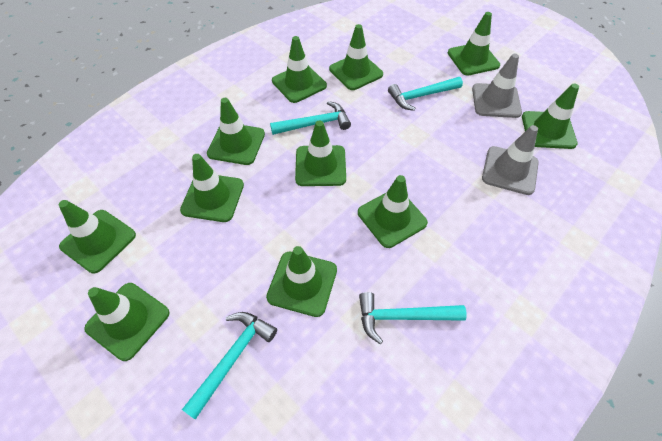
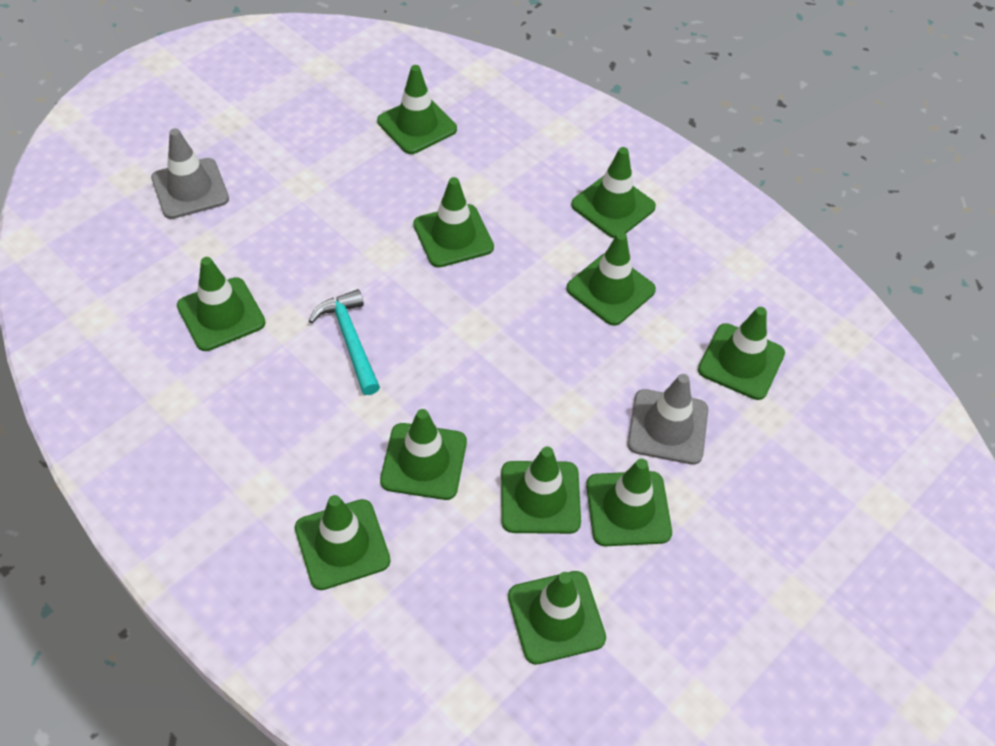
turquoise hammer: [182,312,277,420] [270,101,351,135] [359,292,467,344] [388,77,463,111] = 4 -> [309,289,380,395] = 1

